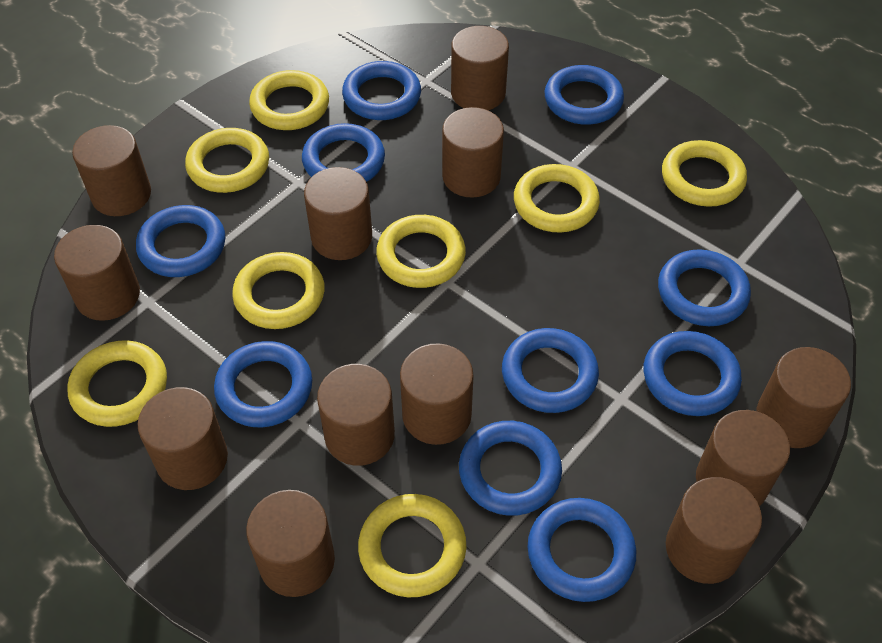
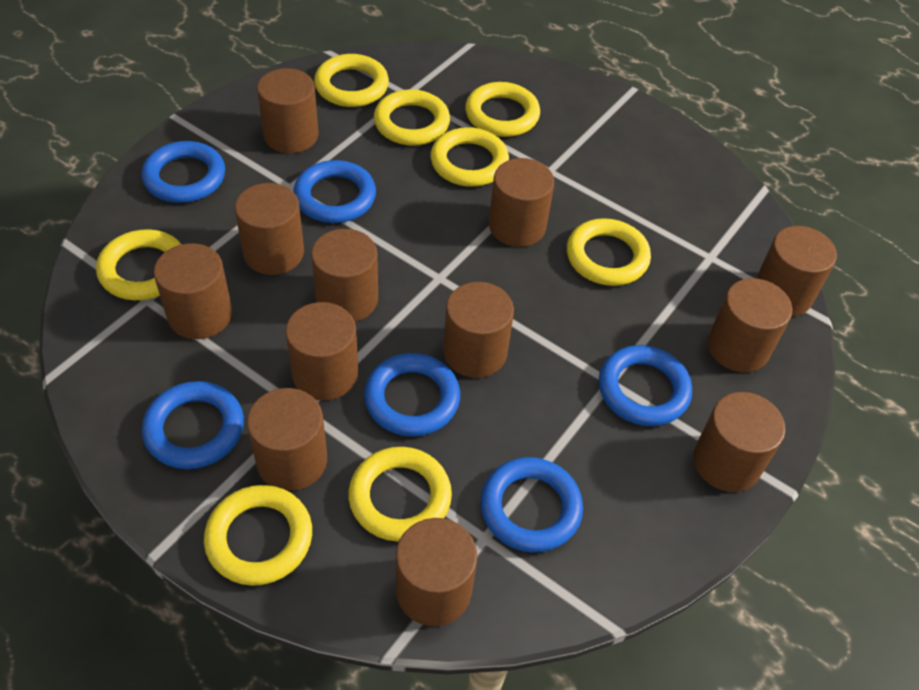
blue ring: [136,205,225,277] [214,341,312,427] [302,123,385,182] [342,61,421,120] [459,421,562,516] [502,328,599,413] [528,498,636,602] [545,65,624,125] [644,331,742,416] [658,249,751,326] = 10 -> [141,141,225,203] [142,381,244,469] [294,160,376,223] [364,353,460,436] [480,457,583,552] [599,345,692,426] = 6

